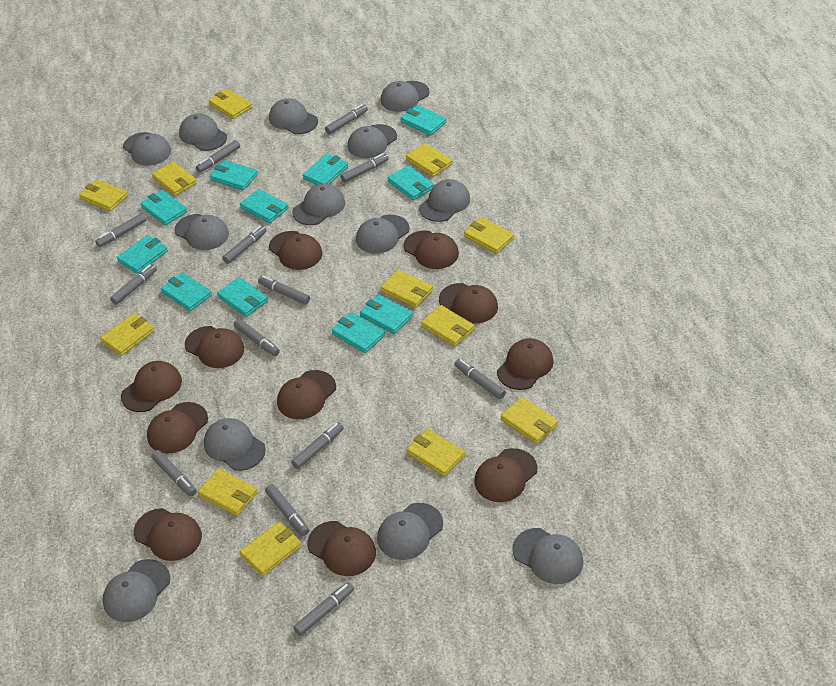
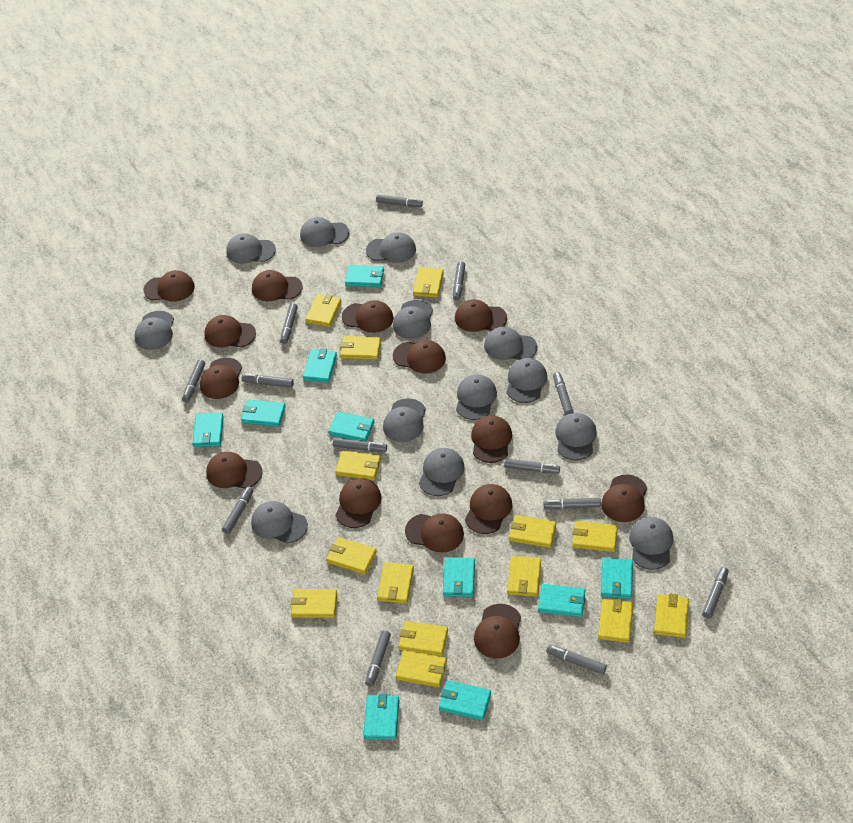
brown cap: [121,361,182,412] [134,508,202,561] [147,402,208,454] [185,326,244,368] [269,231,322,270] [277,370,336,419] [307,521,376,576] [403,230,459,269] [439,283,498,324] [474,448,537,502] [497,338,554,390] = 11 -> [143,270,195,302] [200,358,242,399] [204,315,256,348] [206,452,263,489] [252,270,303,301] [335,478,382,528] [342,300,393,333] [393,340,446,374] [405,513,464,553] [455,299,507,332] [465,484,512,534] [471,415,512,463] [474,604,521,659] [601,475,647,522] = 14
turquoise wallet: [117,235,168,274] [140,190,187,225] [161,272,212,311] [210,160,258,190] [217,277,268,317] [240,189,289,223] [303,154,348,185] [332,312,385,353] [360,294,413,334] [388,165,434,200] [401,105,447,136] = 11 -> [193,413,224,447] [241,400,286,427] [303,348,337,383] [328,412,374,441] [345,265,384,287] [363,693,399,740] [439,680,491,720] [443,557,475,597] [538,584,586,617] [601,558,633,599] = 10
yellow wallet: [79,179,128,211] [100,313,155,356] [152,162,197,196] [198,468,258,516] [209,89,252,119] [240,522,302,576] [381,270,433,308] [406,143,453,177] [407,429,465,476] [421,305,475,346] [464,217,514,254] [501,397,558,444] = 12 -> [291,589,337,618] [306,294,341,327] [326,537,377,574] [335,450,381,480] [340,336,381,360] [377,562,414,604] [396,650,447,688] [399,621,448,656] [413,267,444,298] [507,556,541,597] [509,515,556,548] [572,521,618,552] [598,598,633,643] [654,594,689,638] = 14

